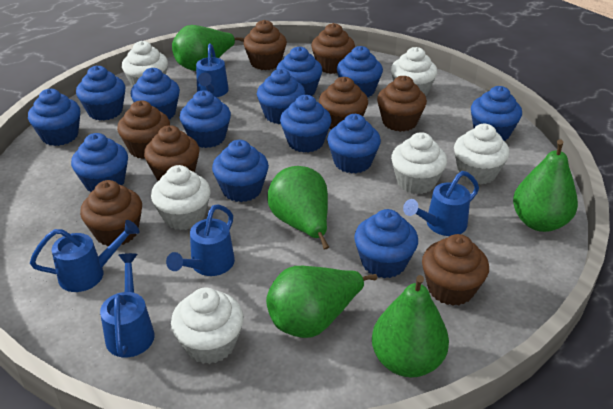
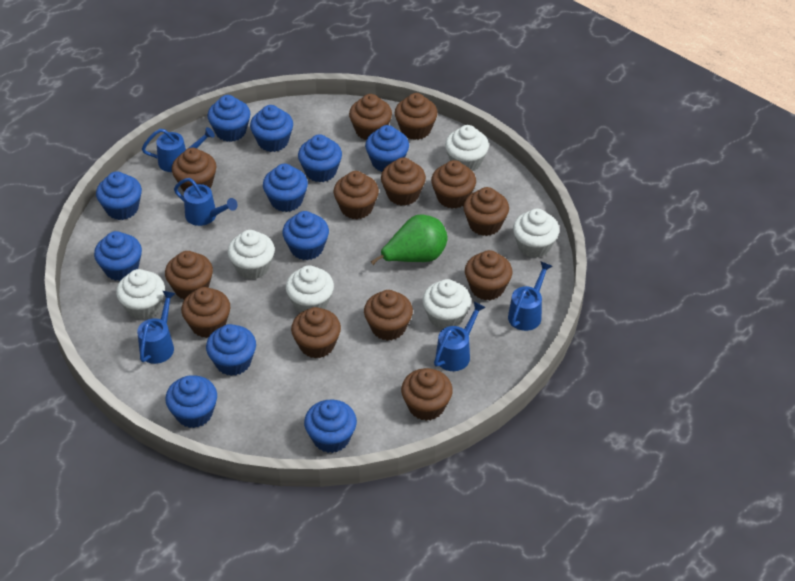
blue cupcake: [28,89,80,146] [71,133,128,192] [76,66,125,120] [131,68,180,119] [180,90,231,148] [212,140,269,202] [257,69,305,124] [276,46,322,96] [280,95,331,153] [327,114,381,174] [337,46,383,97] [354,209,418,278] [471,86,522,141] = 13 -> [94,231,142,281] [96,171,142,220] [165,375,217,428] [206,324,256,376] [207,95,251,142] [250,105,293,152] [263,164,308,212] [282,211,329,260] [298,134,342,182] [304,399,357,453] [365,125,409,172] = 11
brown cupcake: [80,180,142,246] [117,100,170,159] [144,125,199,181] [243,20,287,70] [311,23,355,74] [319,77,368,129] [377,76,427,132] [422,234,489,306] = 8 -> [165,251,213,300] [172,148,216,192] [181,287,230,338] [291,307,341,358] [333,171,379,219] [349,94,392,140] [364,290,413,341] [381,157,426,206] [395,93,438,140] [401,368,453,421] [431,160,476,209] [463,187,509,236] [465,250,513,301] = 13
green pear: [172,25,244,71] [266,266,377,338] [267,166,329,250] [372,275,449,377] [513,139,578,232] = 5 -> [371,214,448,265] = 1

